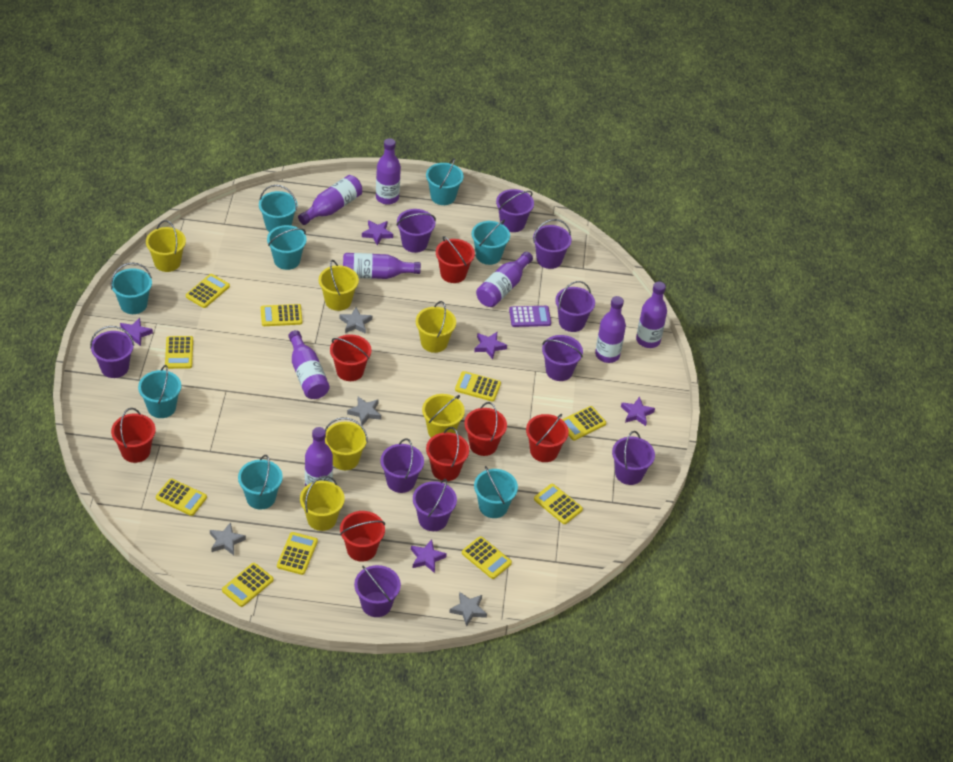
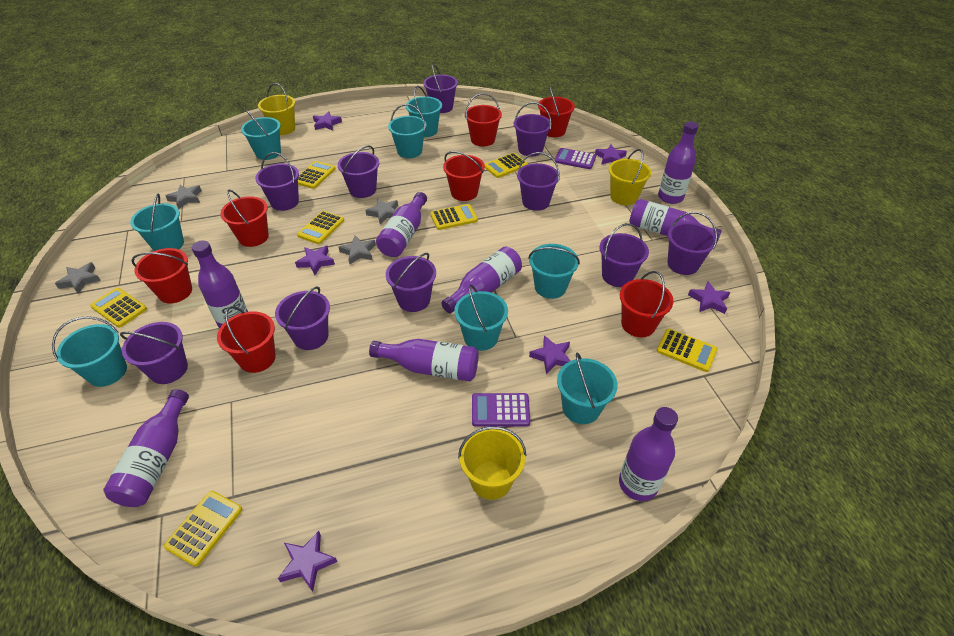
purple calculator: [509,306,551,327] = 1 -> [472,393,530,427] [555,148,596,169] = 2
purple star: [120,318,153,346] [362,220,393,245] [411,540,447,573] [474,332,507,359] [621,397,655,426] = 5 -> [278,531,337,592] [295,246,335,275] [313,112,342,131] [529,335,571,374] [595,145,627,165] [688,281,730,314] = 6
yellow bucket: [146,220,186,272] [300,476,345,531] [319,260,359,311] [325,417,368,470] [416,301,456,353] [422,394,465,438] = 6 -> [258,83,295,135] [458,426,526,500] [609,149,651,205] = 3
yellow calculator: [156,479,207,516] [165,336,193,369] [186,274,230,308] [222,563,274,607] [261,304,302,326] [277,532,318,575] [455,371,501,402] [462,536,512,579] [534,484,583,524] [562,406,606,441] = 10 -> [90,288,147,328] [164,491,242,567] [297,211,344,244] [298,161,336,189] [430,204,478,230] [485,153,528,178] [656,328,718,372] = 7

